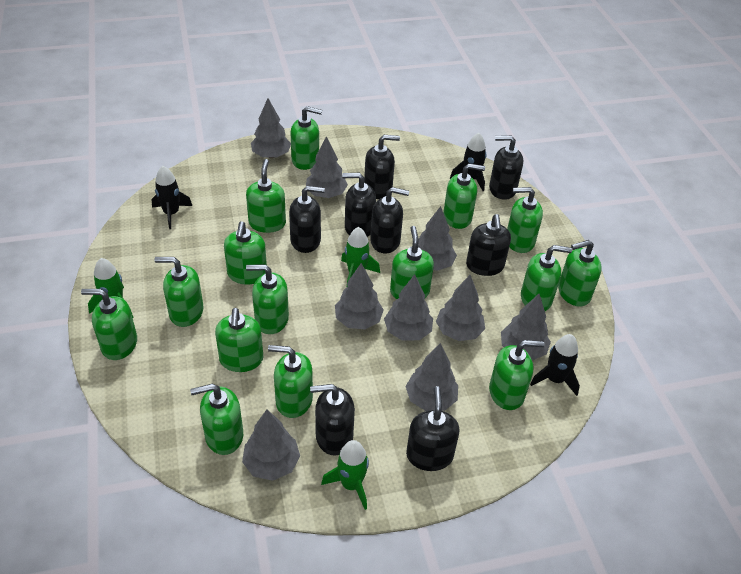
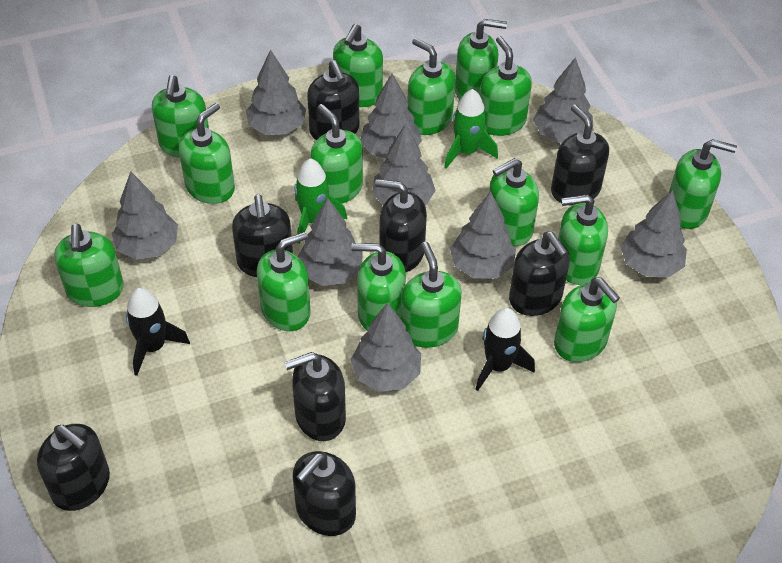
black rocket: [152,166,192,229] [450,133,486,191] [530,334,580,396] = 3 -> [126,288,190,376] [476,308,535,391] = 2
green rocket: [88,258,133,318] [321,440,369,510] [341,227,380,282] = 3 -> [294,158,347,244] [444,89,498,169] = 2

